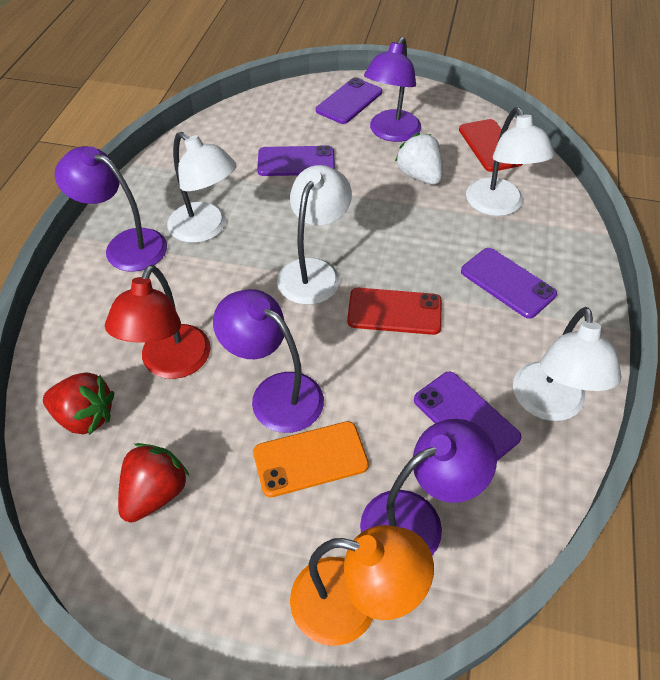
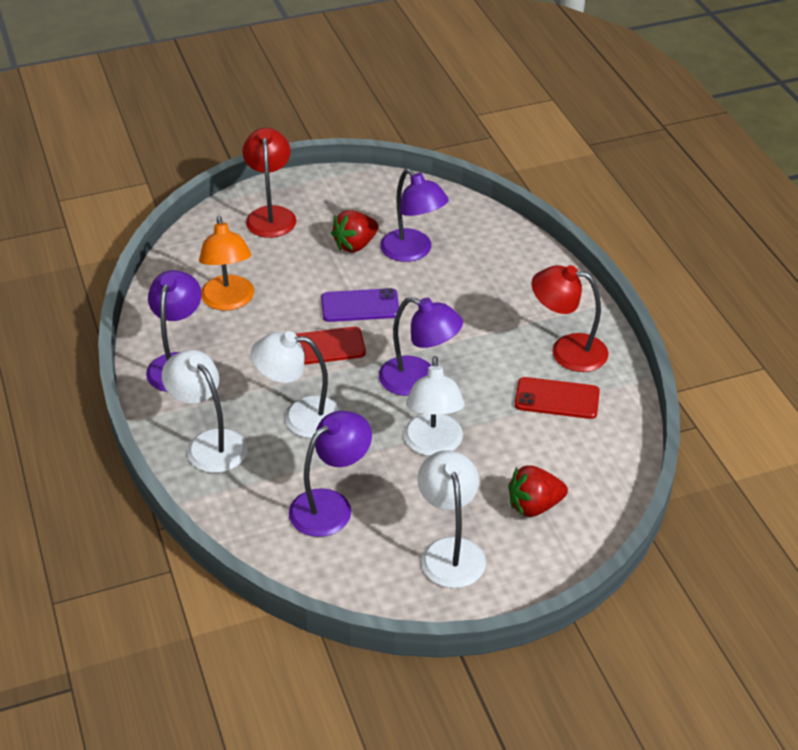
orange phone: [253,421,369,497] = 1 -> none = 0
purple phone: [257,145,335,176] [316,77,382,124] [414,372,522,461] [461,248,557,319] = 4 -> [321,288,399,322] = 1
red lamp: [105,265,211,379] = 1 -> [242,128,296,238] [531,265,608,372] = 2
white strawberry: [395,133,443,185] = 1 -> none = 0

